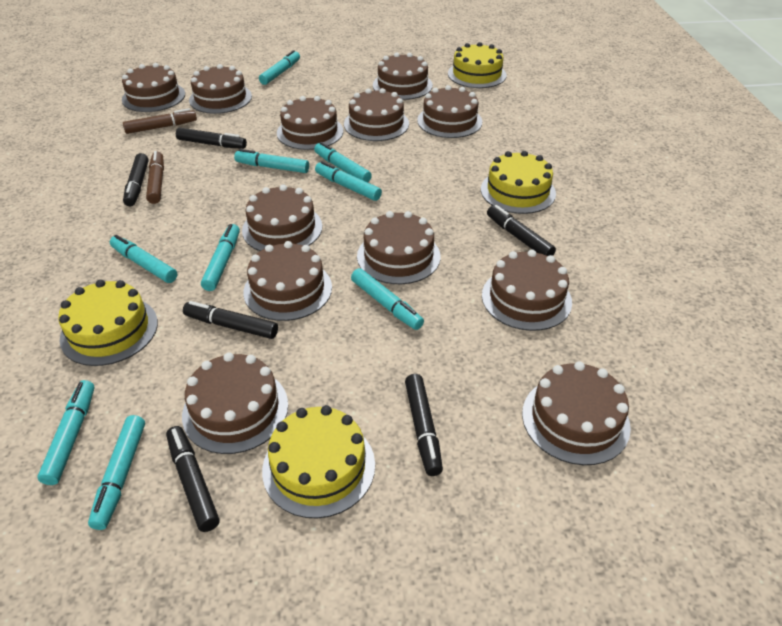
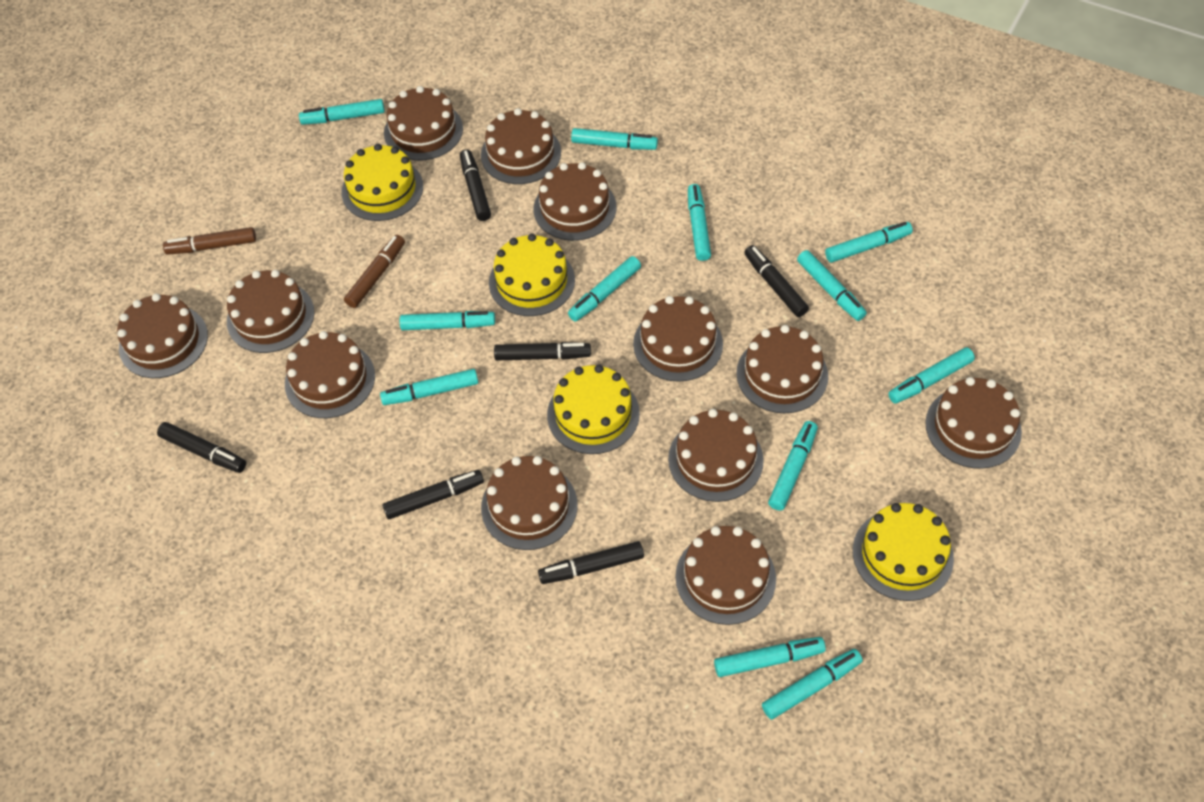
turquoise marker: [37,380,95,485] [88,415,145,530] [110,235,177,283] [201,224,240,291] [234,149,309,173] [259,50,300,85] [314,142,372,182] [315,161,382,201] [351,268,424,330] = 9 -> [299,99,385,125] [380,369,478,405] [400,311,495,330] [568,256,641,322] [571,128,658,150] [688,184,711,261] [714,637,826,677] [762,649,863,720] [768,421,818,511] [797,250,867,321] [825,222,913,263] [888,347,975,403] = 12

